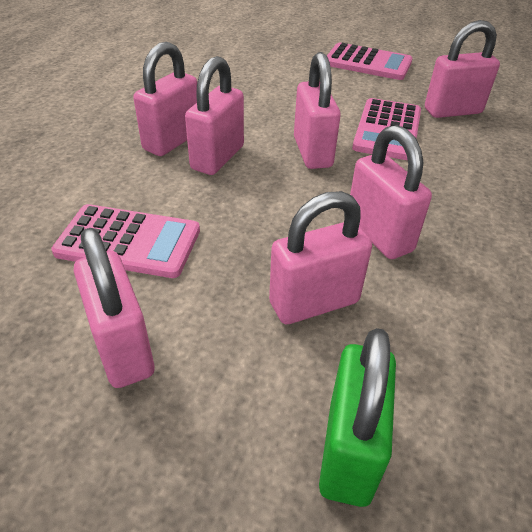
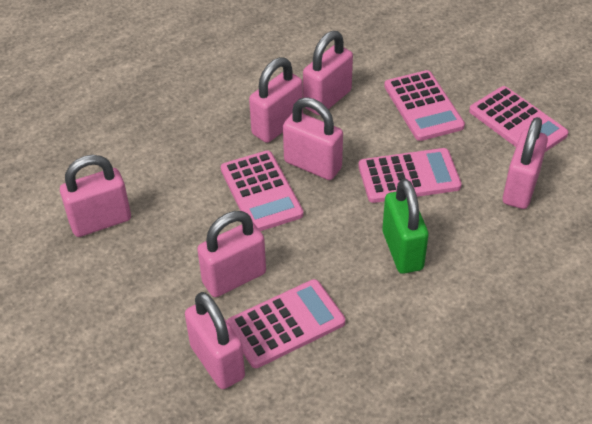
pink calculator: [51,204,200,278] [327,43,413,80] [352,98,421,160] = 3 -> [221,150,303,231] [227,279,345,368] [358,148,462,203] [384,70,465,141] [469,86,568,152] = 5

